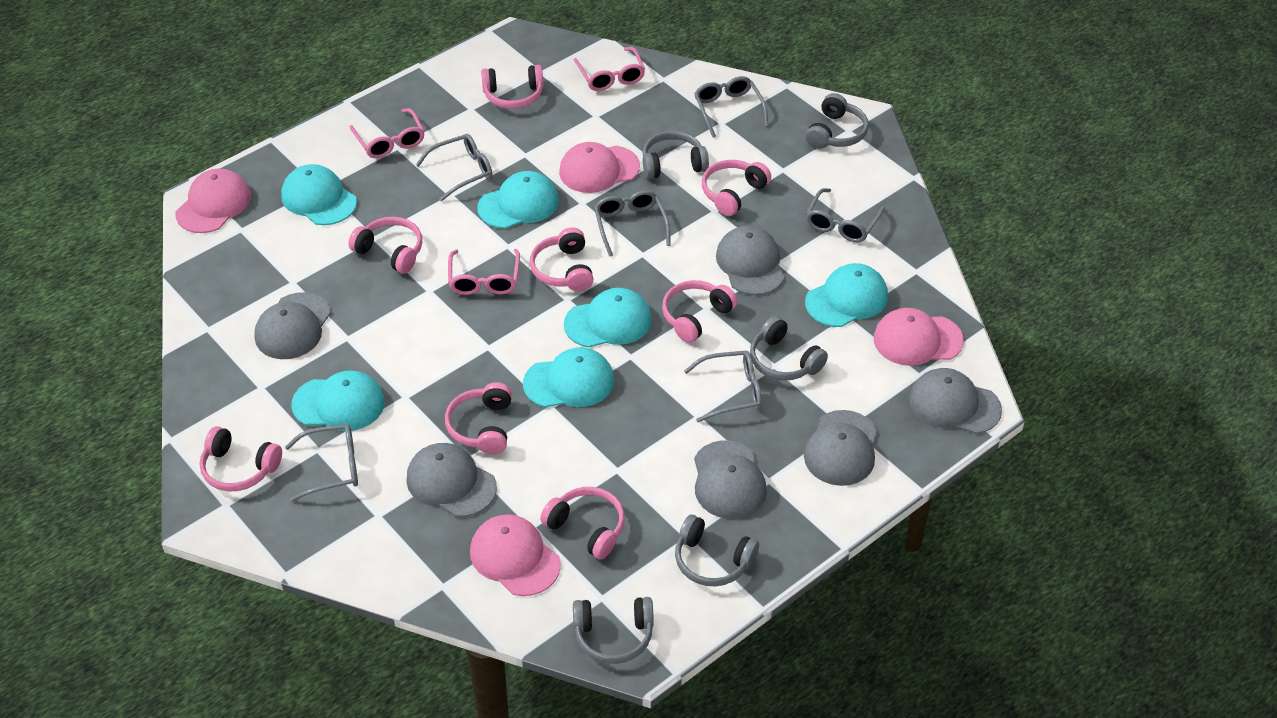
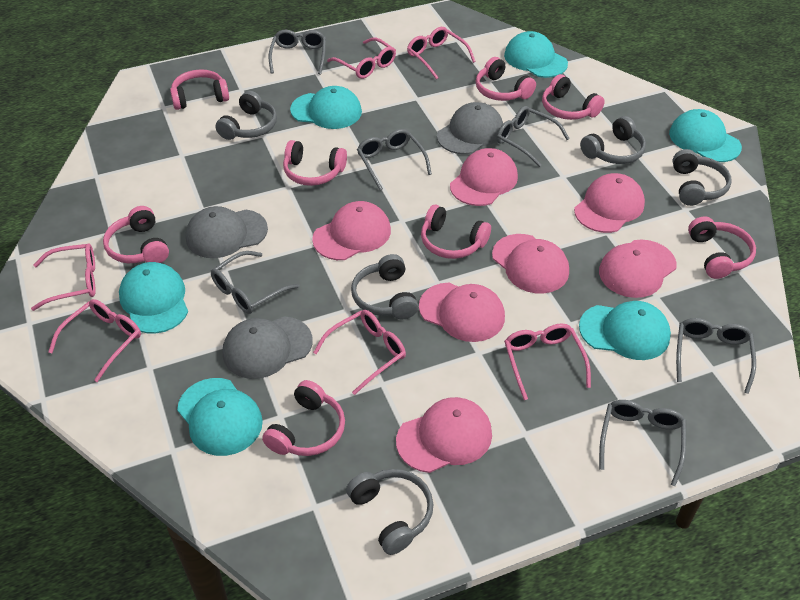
grey cap: [254,292,331,359] [406,443,497,517] [694,440,767,519] [716,226,785,295] [804,410,877,486] [909,368,1002,434] = 6 -> [186,206,268,258] [222,316,313,379] [437,102,503,154] = 3
pink cap: [175,168,251,233] [470,514,561,596] [559,142,640,193] [874,308,964,366] = 4 -> [312,201,391,260] [396,397,492,473] [419,283,505,342] [450,148,518,206] [492,234,569,293] [574,173,645,233] [599,239,677,298] = 7
pink glasses: [350,108,424,158] [448,249,520,295] [574,47,645,91] = 3 -> [31,243,96,311] [49,299,141,382] [313,310,406,395] [327,37,396,79] [407,27,476,80] [504,324,591,400] = 6

